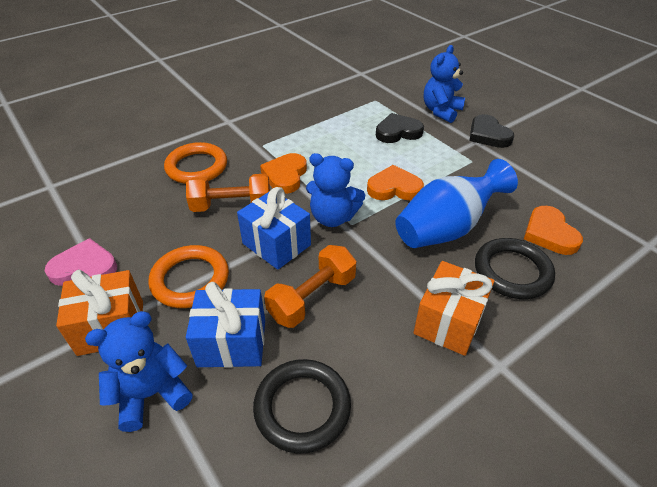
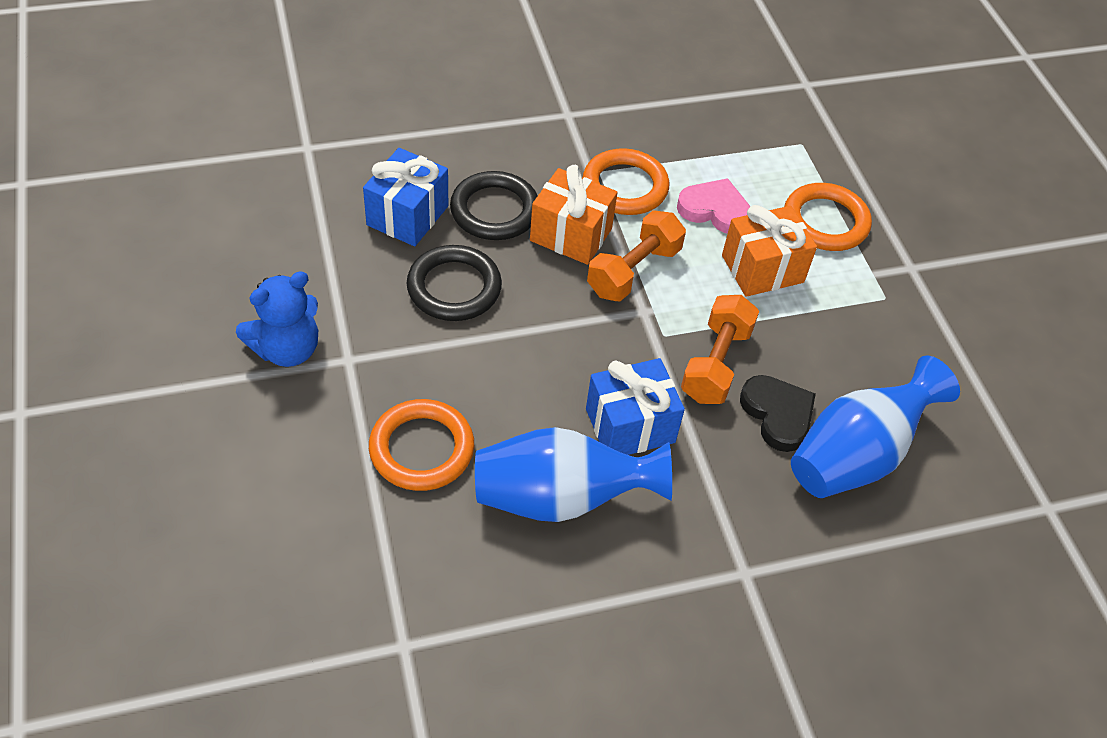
black heart: [376,113,424,143] [470,114,514,148] = 2 -> [740,375,816,452] = 1
blue teddy bear: [85,311,193,432] [306,153,365,227] [424,45,465,123] = 3 -> [236,271,318,367] = 1
blue vase: [395,159,518,248] = 1 -> [475,427,672,522] [791,356,960,498] = 2
orange heart: [260,153,307,194] [367,165,424,200] [524,206,583,255] = 3 -> none = 0
orange ring: [148,245,229,308] [164,142,227,184] = 2 -> [369,399,474,491] [583,148,669,215] [784,183,872,251] = 3

